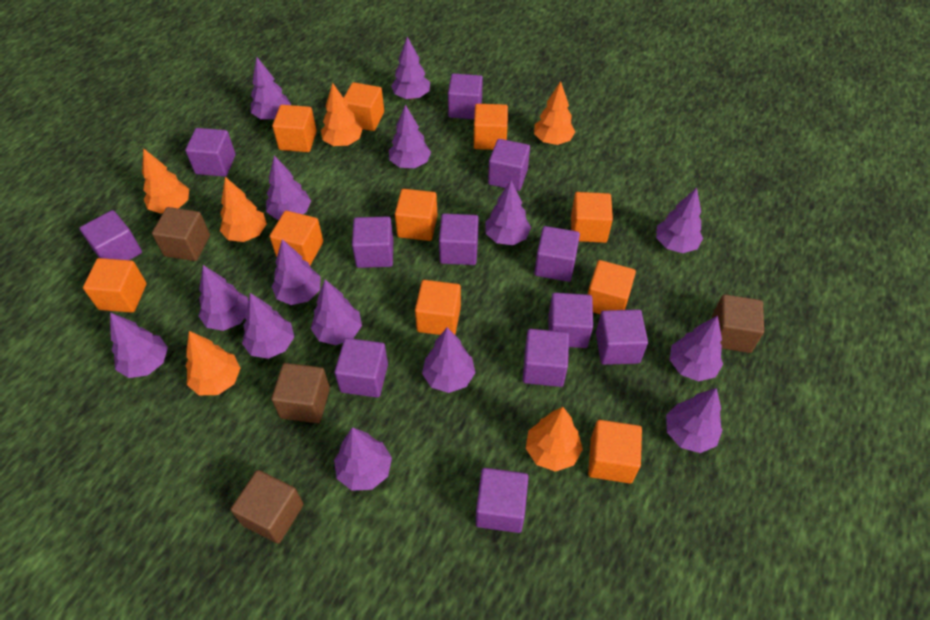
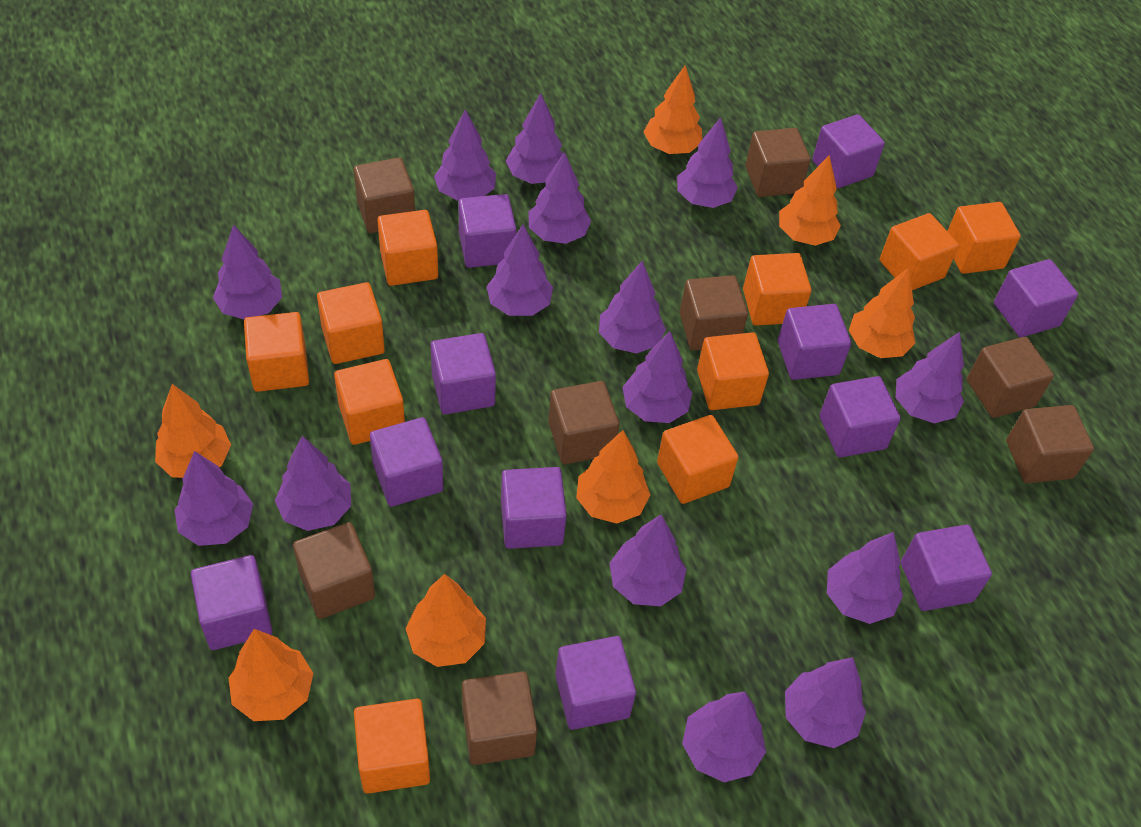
brown cube: [152,207,210,261] [231,470,303,544] [271,363,330,423] [712,294,764,353] = 4 -> [293,522,375,619] [354,157,415,233] [462,672,537,765] [548,381,620,464] [680,275,748,351] [745,128,811,197] [967,337,1054,418] [1006,405,1094,483] = 8
orange tree: [142,148,189,214] [185,331,240,395] [220,177,267,242] [321,83,362,146] [526,407,583,472] [534,81,575,145] = 6 -> [155,384,231,478] [229,629,314,721] [405,574,486,667] [576,430,650,524] [644,65,702,154] [779,155,841,246] [849,268,915,358] = 7
purple cube: [80,210,142,260] [185,128,236,177] [335,338,388,398] [352,217,393,268] [439,213,479,265] [448,74,483,119] [476,468,528,533] [488,139,530,191] [523,329,569,387] [535,226,580,282] [548,293,593,348] [596,309,648,365] = 12 -> [191,555,273,650] [370,417,443,507] [431,333,496,415] [458,194,516,268] [501,467,567,549] [555,636,636,730] [778,304,851,380] [812,114,885,188] [819,376,901,457] [901,525,992,611] [994,259,1078,337] = 11

